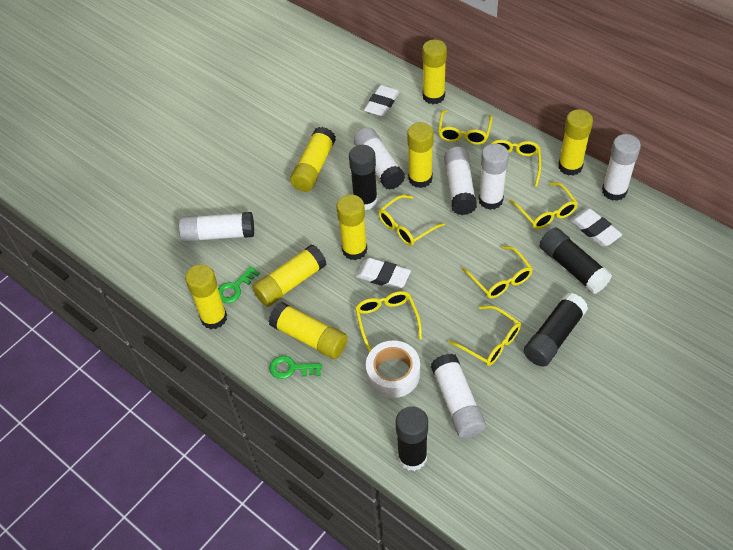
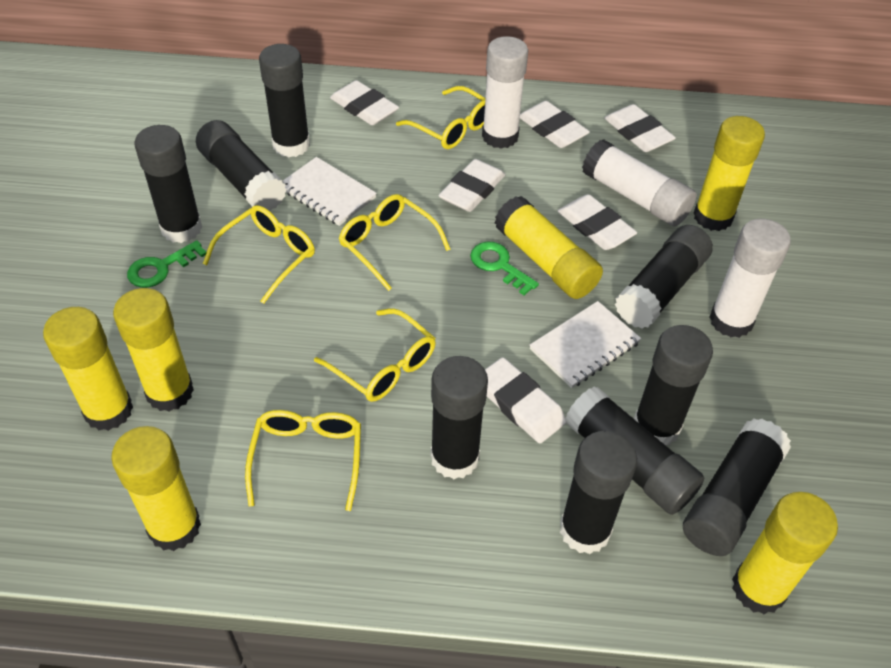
black glue stick: [349,145,378,210] [396,406,428,471] [524,293,588,367] [539,227,612,294] = 4 -> [134,125,202,243] [196,120,287,211] [259,44,310,157] [431,356,488,479] [560,431,637,554] [565,386,704,515] [615,225,713,329] [634,325,713,446] [683,418,791,556] = 9
white eraser: [356,258,411,290] [364,85,400,117] [570,208,622,246] = 3 -> [330,80,399,125] [439,159,506,212] [485,357,566,443] [520,101,590,148] [558,194,637,250] [604,104,676,152] = 6
white glue stick: [179,212,254,242] [354,127,405,190] [431,354,486,438] [444,147,477,215] [478,144,509,210] [602,134,641,201] = 6 -> [482,36,528,149] [582,139,697,226] [709,219,791,338] = 3
white notebook: none = 0 -> [283,157,377,226] [529,301,641,388] = 2
white tape: [366,340,420,398] = 1 -> none = 0
yellow glasses: [355,291,422,353] [378,195,445,246] [438,110,493,145] [448,305,521,366] [461,246,533,299] [491,140,541,187] [509,182,578,229] = 7 -> [203,205,315,304] [245,410,361,511] [314,308,436,402] [339,194,451,291] [396,86,485,149] = 5
yellow glue stick: [185,264,227,329] [252,244,327,307] [269,302,348,359] [290,127,336,192] [337,195,367,260] [407,122,434,188] [422,39,447,104] [558,109,593,176] = 8 -> [43,307,133,431] [111,426,201,551] [113,288,194,411] [494,196,603,299] [694,116,765,231] [732,492,838,614] = 6

